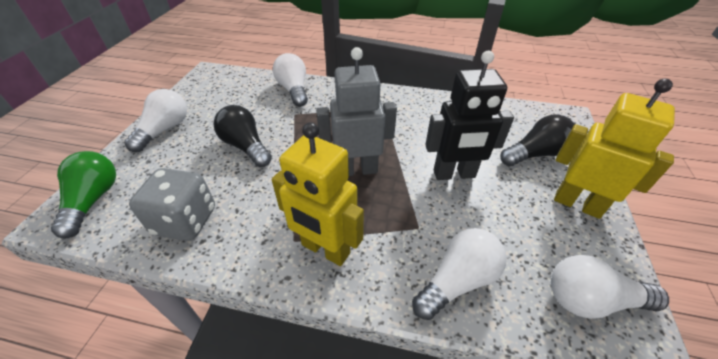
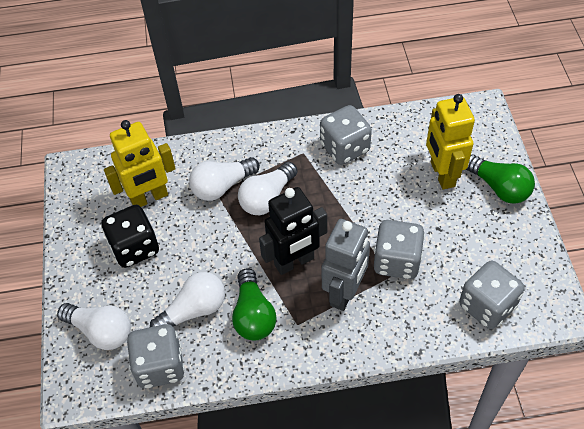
black dice: none = 0 -> [101,205,159,268] = 1
black light bulb: [213,105,272,167] [500,115,575,166] = 2 -> none = 0
green light bulb: [51,151,116,239] = 1 -> [232,268,276,340] [466,155,535,204] = 2
grey dice: [129,168,215,241] = 1 -> [127,324,185,388] [320,105,372,165] [374,220,425,279] [459,261,525,329] = 4

